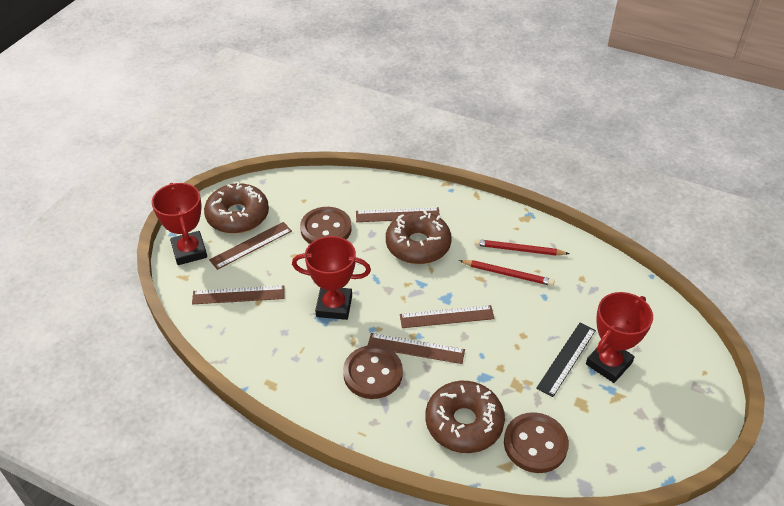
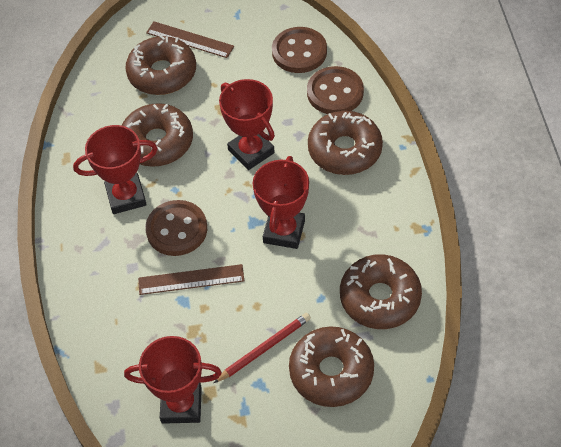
black ruler: [536,323,596,397] = 1 -> none = 0
brown donut: [204,182,269,234] [386,211,452,264] [425,381,505,453] = 3 -> [122,103,193,167] [125,35,196,95] [289,326,374,407] [308,111,383,175] [340,254,422,329] = 5
brown ruler: [192,286,285,305] [209,222,292,270] [356,207,440,222] [367,333,465,364] [400,305,495,328] = 5 -> [138,264,244,295] [146,21,234,58] = 2
red pencil: [459,260,555,286] [474,239,569,256] = 2 -> [214,313,311,383] = 1
red trophy: [152,183,207,265] [292,236,371,320] [586,292,653,383] = 3 -> [73,125,158,214] [124,336,222,424] [219,79,275,170] [253,156,309,249] = 4

